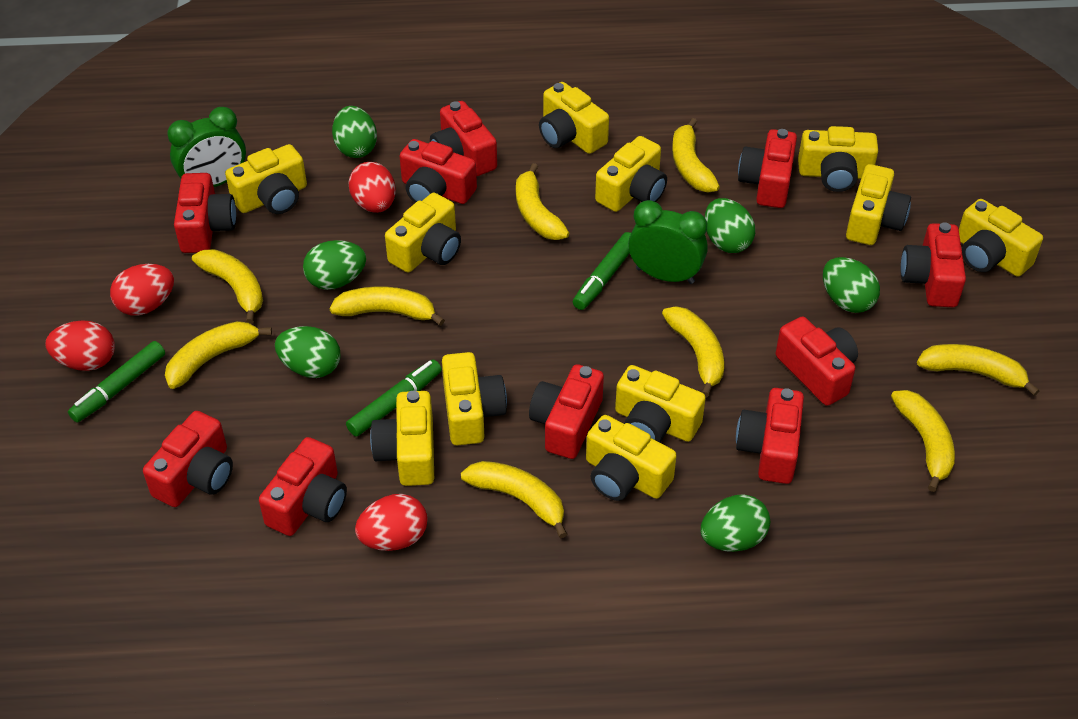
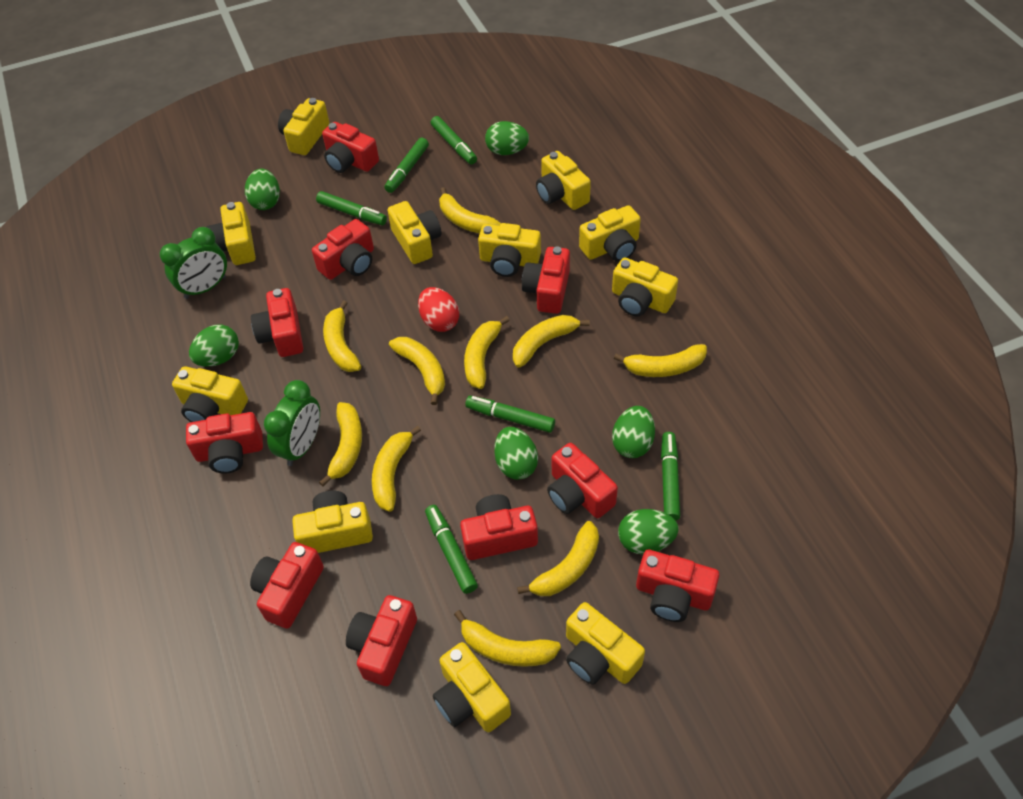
green marker: [68,341,165,423] [346,360,442,437] [573,232,631,310] = 3 -> [316,191,387,225] [384,137,429,193] [425,505,478,594] [431,116,477,164] [465,396,555,433] [661,432,680,521] = 6
red egg: [45,320,115,371] [110,264,174,316] [348,162,396,213] [355,494,428,551] = 4 -> [418,287,459,332] = 1
yellow banana: [165,321,272,389] [192,249,263,324] [330,286,445,326] [461,461,567,538] [516,163,569,240] [662,306,724,397] [672,118,720,192] [891,390,955,492] [917,344,1039,396] = 9 -> [319,402,362,487] [323,300,361,372] [372,426,421,512] [389,337,445,405] [439,187,501,234] [454,610,561,667] [464,316,510,389] [513,315,590,368] [517,521,599,596] [614,344,707,377] = 10

